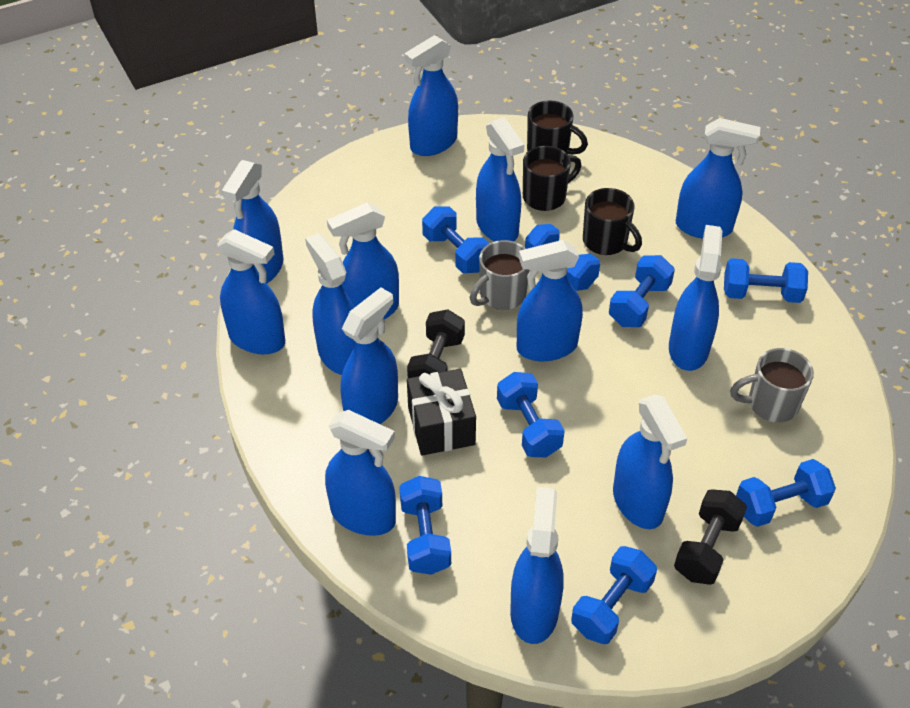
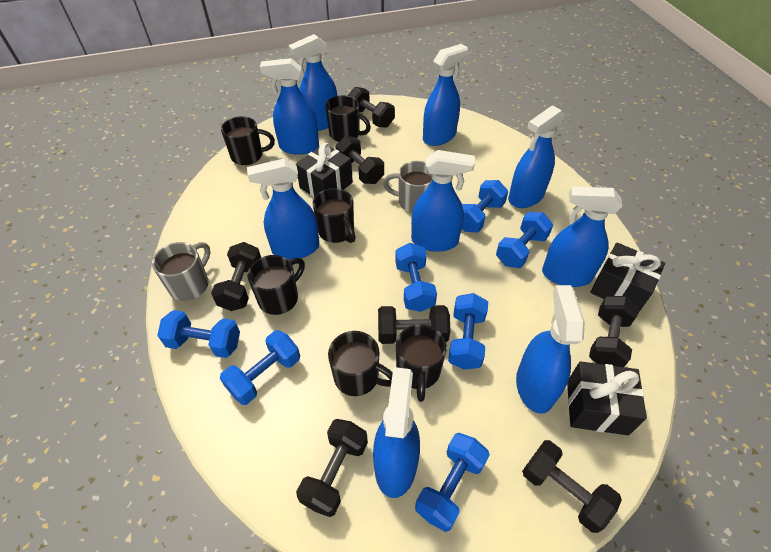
black dumbbell: [407,309,465,378] [674,489,747,585] = 2 -> [211,242,261,311] [296,419,368,517] [335,136,384,184] [348,87,395,128] [378,305,450,344] [522,440,622,533] [589,296,639,367] = 7
black gift: [407,369,476,455] = 1 -> [295,143,353,197] [567,361,647,435] [590,242,665,313] = 3
black mug: [523,146,581,211] [527,100,588,154] [583,188,642,255] = 3 -> [221,116,275,165] [247,255,305,315] [313,188,356,243] [325,95,371,142] [328,331,393,396] [396,324,447,402] = 6
blue dumbbell: [399,476,451,575] [422,206,490,273] [497,372,565,457] [525,224,600,291] [571,546,657,644] [609,255,675,327] [724,258,808,303] [736,459,836,527] = 8 -> [157,310,240,358] [220,330,300,405] [395,243,437,312] [415,433,490,532] [448,293,488,370] [462,180,508,233] [496,212,553,268] = 7
blue spray bottle: [217,229,285,355] [222,160,283,284] [305,233,355,375] [325,410,396,536] [327,203,399,320] [340,287,398,424] [404,35,458,156] [476,117,524,242] [510,487,564,644] [517,240,583,361] [613,395,687,529] [669,225,722,371] [676,118,760,239] = 13 -> [247,159,319,260] [260,58,319,155] [288,34,337,131] [373,367,420,498] [411,150,475,252] [423,44,468,146] [508,106,565,208] [516,285,585,414] [542,187,623,287] = 9

